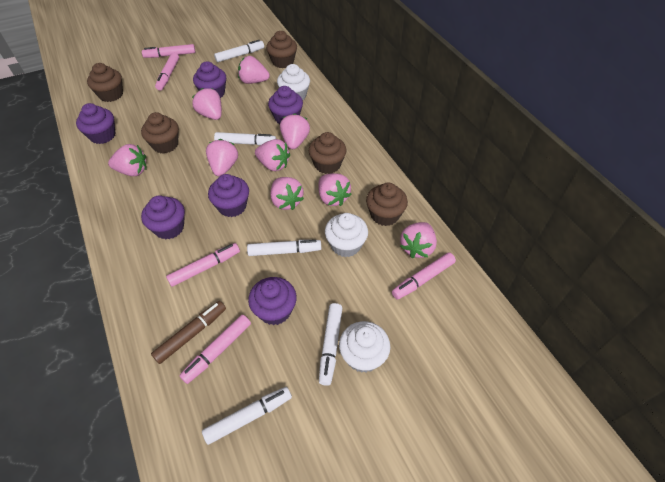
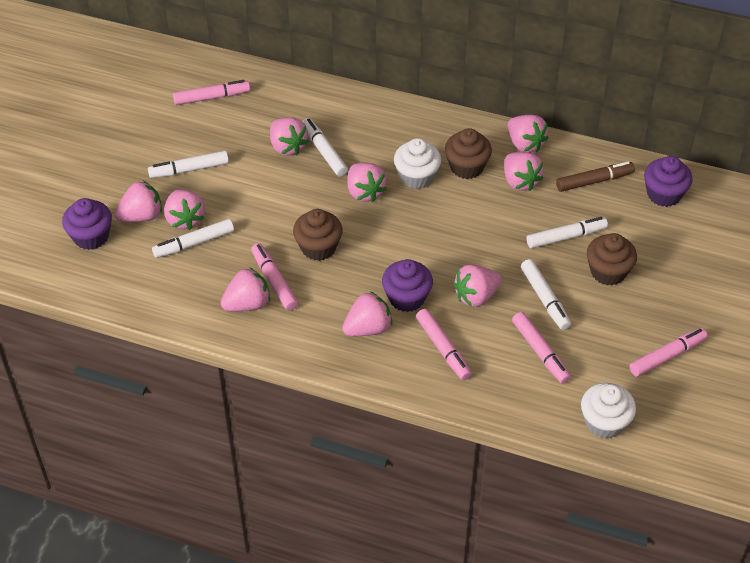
brown cupcake: [87,63,123,102] [141,112,179,154] [266,31,297,68] [309,132,347,174] [366,182,408,226] = 5 -> [293,209,343,261] [445,128,492,179] [587,233,637,285] = 3
purple cupcake: [76,103,116,144] [141,195,185,240] [193,61,226,98] [208,174,249,217] [248,277,297,325] [268,86,303,125] = 6 -> [62,198,112,250] [382,259,433,312] [644,156,693,207] = 3
white cupcake: [277,64,310,100] [325,213,368,257] [339,321,390,373] = 3 -> [394,138,441,189] [581,383,636,439] = 2

